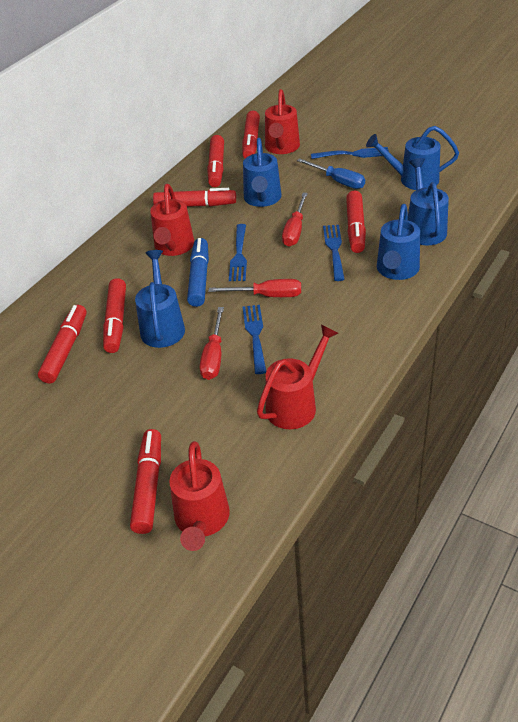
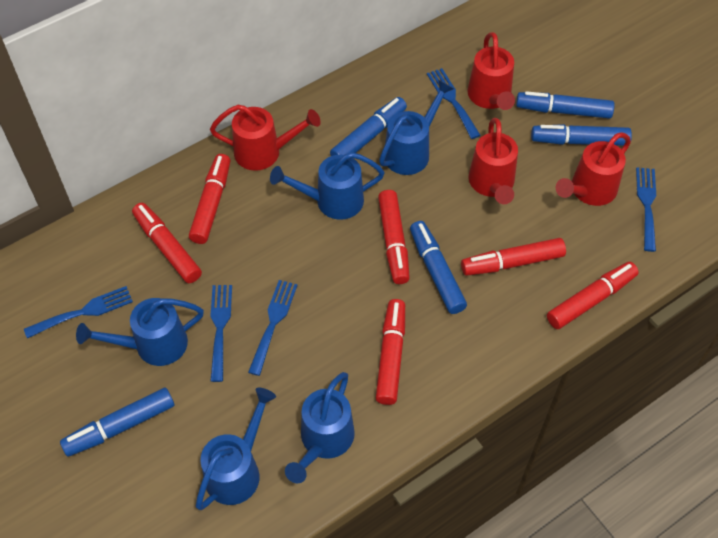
blue fork: [229,224,247,281] [243,305,266,374] [311,147,389,159] [323,225,345,281] = 4 -> [24,286,133,338] [210,285,232,382] [248,280,298,376] [427,68,481,139] [636,167,656,252] = 5
blue marker: [187,238,209,307] = 1 -> [60,388,175,457] [330,97,407,156] [410,221,467,314] [516,91,614,119] [531,124,632,146] = 5
blue screwdriver: [297,158,365,189] = 1 -> none = 0
red marker: [38,305,87,383] [103,278,126,353] [130,429,161,534] [153,188,236,207] [207,135,224,187] [242,111,260,158] [346,190,366,253] = 7 -> [132,203,202,283] [189,154,230,244] [376,299,405,405] [378,190,410,284] [461,238,566,276] [547,262,639,329] = 6
red screwdriver: [200,307,224,380] [208,279,301,297] [282,193,308,247] = 3 -> none = 0

